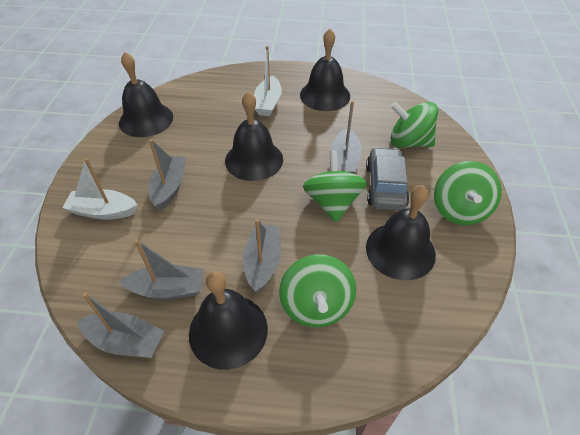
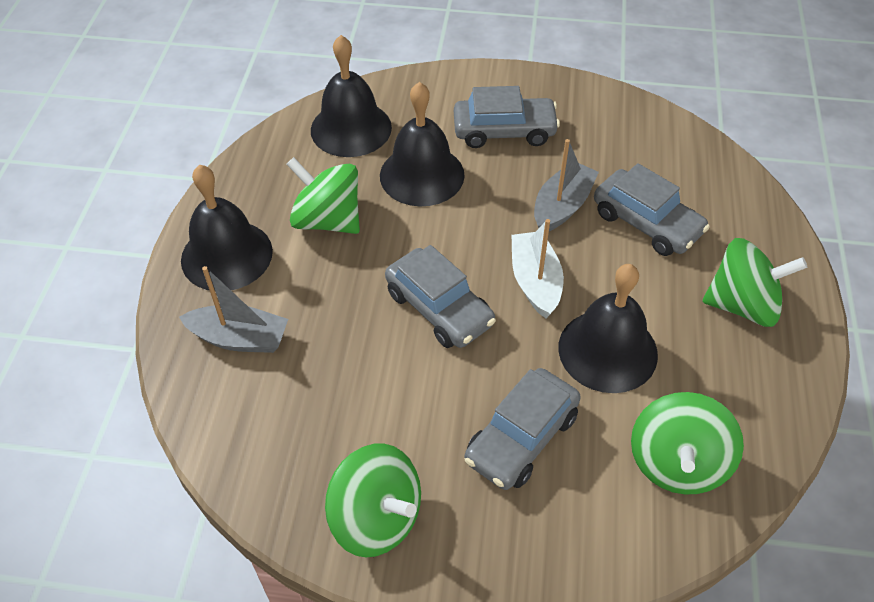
black bell: [119,52,173,137] [189,271,268,370] [225,91,283,181] [300,29,350,111] [366,185,436,280] = 5 -> [181,164,273,290] [311,35,392,157] [380,82,465,206] [558,264,658,393] = 4
grey boat: [77,293,165,358] [119,239,204,300] [148,139,186,211] [243,219,281,293] [331,101,362,174] = 5 -> [179,266,288,353] [534,139,599,231] = 2
grey car: [366,147,409,210] = 1 -> [385,245,496,348] [454,86,560,148] [464,368,581,490] [594,163,710,256] = 4
white boat: [62,158,137,220] [254,46,282,116] = 2 -> [512,219,564,318] = 1

